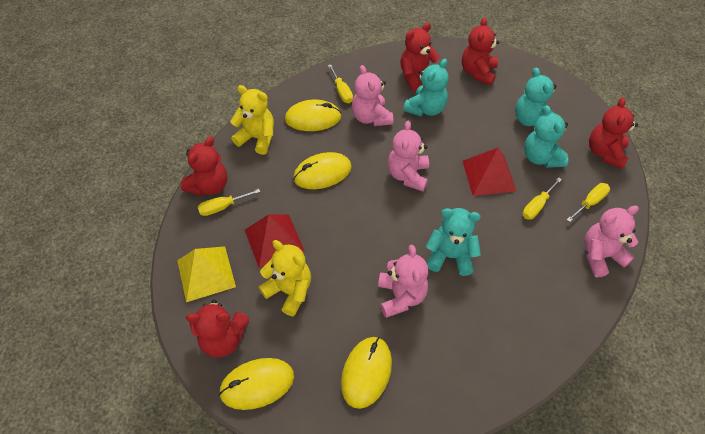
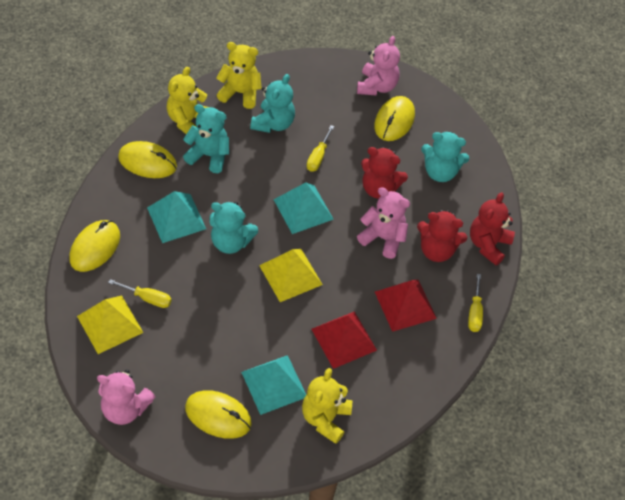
pink teddy bear: [352,65,393,126] [378,245,428,318] [388,121,429,191] [584,205,639,277] = 4 -> [97,370,155,425] [357,36,400,95] [357,187,410,259] = 3
red teddy bear: [181,137,227,196] [186,300,249,358] [400,23,440,92] [462,17,499,85] [589,98,638,169] = 5 -> [361,147,408,199] [417,210,467,262] [470,192,515,265] = 3
turquoise pyramid: none = 0 -> [147,191,206,243] [241,355,306,415] [274,182,334,234] = 3
yellow pyramid: [177,246,236,302] = 1 -> [77,296,144,354] [259,249,323,302] = 2
yellow screwdriver: [198,189,260,216] [328,65,353,103] [522,177,562,220] [567,183,610,222] = 4 -> [108,279,172,308] [307,125,334,172] [468,274,483,332] = 3
yellow teddy bear: [230,85,274,155] [259,240,311,316] = 2 -> [167,67,208,134] [216,42,262,109] [302,368,352,444] = 3

